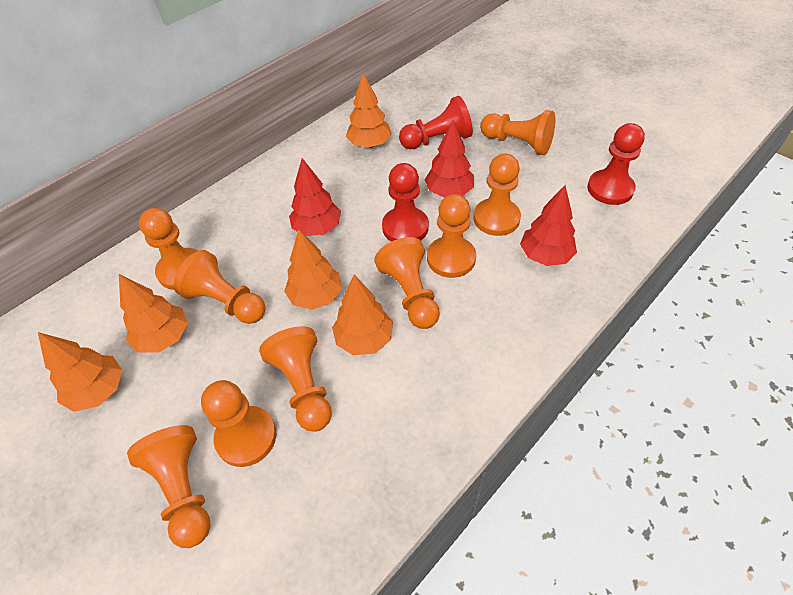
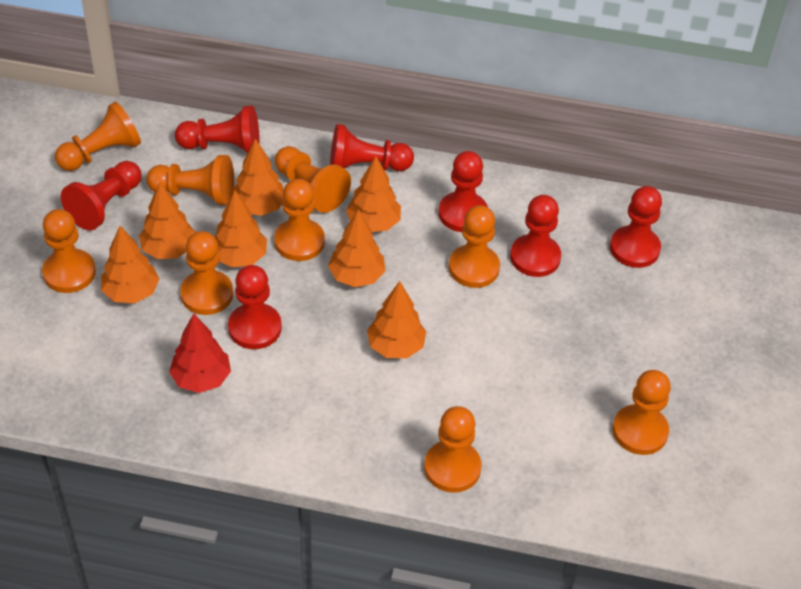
orange tree: [38,332,122,412] [119,274,188,353] [284,229,342,310] [332,275,393,355] [346,73,392,148] = 5 -> [101,226,160,303] [139,182,195,259] [215,190,267,267] [232,139,284,216] [328,209,386,287] [346,156,401,232] [367,281,426,358] = 7
red pawn: [382,163,429,242] [399,95,473,149] [587,123,645,205] = 3 -> [61,161,142,230] [175,106,259,153] [228,265,282,349] [330,124,414,171] [439,151,488,232] [510,195,561,277] [610,186,662,268] = 7
red tree: [289,158,341,236] [425,120,474,198] [520,185,577,266] = 3 -> [169,314,231,393] = 1

